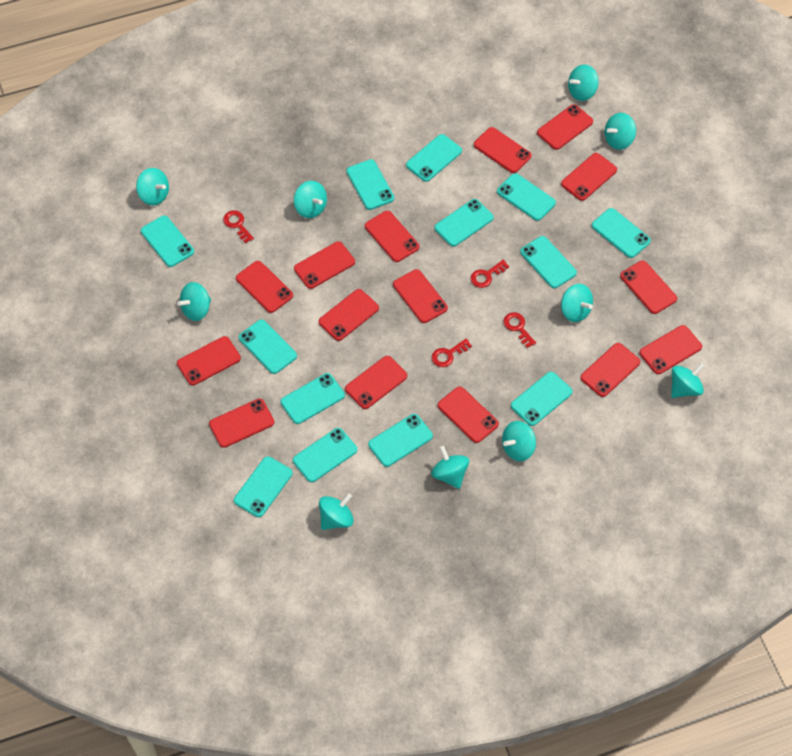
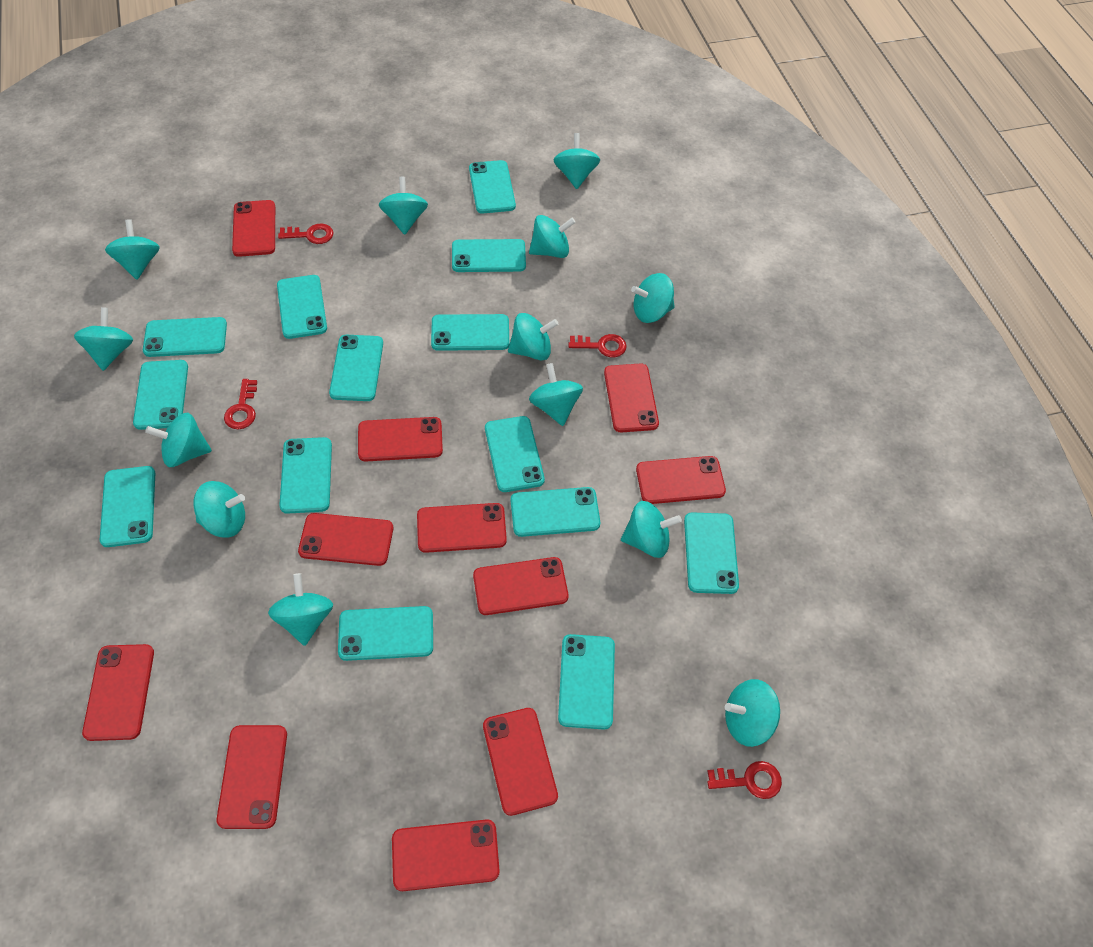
red phone: [177,336,241,385] [209,399,274,448] [236,261,293,313] [294,242,355,289] [319,289,379,341] [345,356,407,409] [365,211,419,262] [393,269,448,323] [438,386,499,443] [474,127,532,173] [537,104,593,150] [561,153,617,201] [580,343,640,397] [620,261,677,314] [639,325,702,374] = 15 -> [82,644,154,741] [217,725,287,829] [232,200,275,257] [298,513,393,566] [358,417,443,462] [392,819,500,891] [417,503,507,553] [473,557,568,615] [483,708,558,816] [604,363,659,432] [636,456,726,504] = 11
turquoise phone: [141,215,194,267] [234,456,293,517] [239,320,297,374] [281,373,345,424] [293,428,357,482] [346,159,394,210] [368,414,433,467] [406,134,462,182] [434,199,494,247] [497,173,556,221] [511,372,572,426] [520,236,577,288] [592,208,651,258] = 13 -> [100,466,155,547] [133,360,188,430] [143,317,227,357] [277,275,327,339] [279,437,332,514] [329,335,383,401] [338,606,433,661] [431,314,509,351] [452,239,526,272] [469,160,516,213] [485,416,545,492] [511,487,600,537] [558,634,615,730] [684,512,739,594] = 14
turquoise spinning top: [136,168,169,205] [177,282,211,321] [294,181,327,218] [319,493,354,530] [431,446,469,489] [502,421,536,461] [561,284,593,322] [568,64,599,101] [605,113,636,150] [671,363,705,398] = 10 -> [74,307,133,371] [105,219,160,279] [145,413,212,467] [193,481,245,538] [268,573,333,646] [379,177,428,235] [508,313,558,361] [529,215,576,258] [529,363,583,426] [554,133,600,189] [621,501,682,558] [631,273,675,323] [725,679,780,747] = 13

